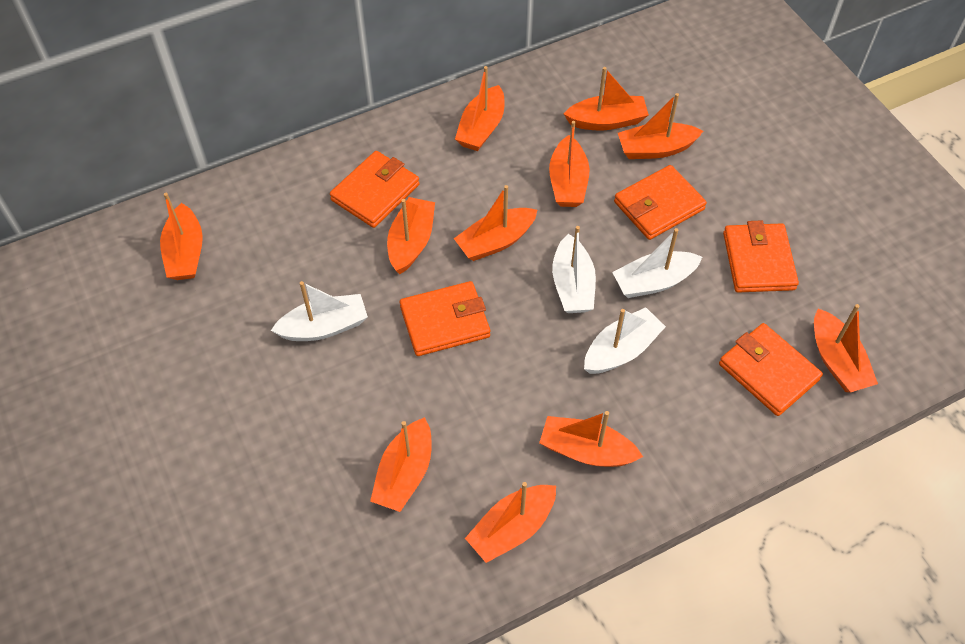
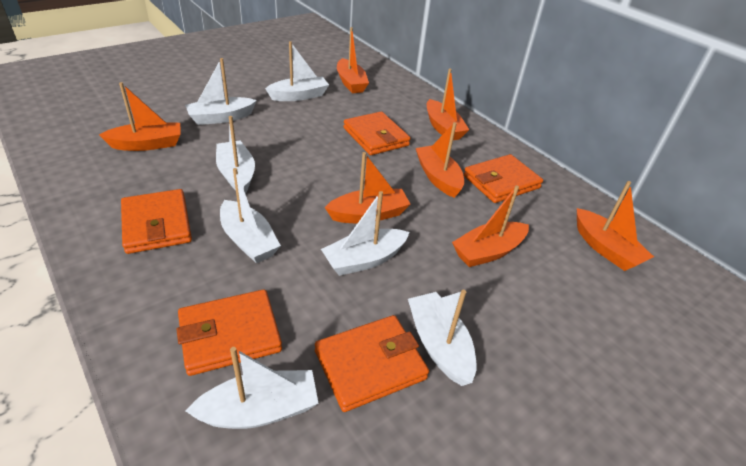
orange boat: [160,193,203,280] [370,417,431,512] [387,197,435,274] [454,185,537,261] [455,66,504,151] [465,482,556,563] [539,411,643,467] [549,121,590,207] [563,67,649,131] [618,93,703,159] [814,304,878,392] = 11 -> [99,82,180,151] [325,152,411,223] [337,27,369,93] [416,122,464,198] [427,68,469,140] [452,185,529,267] [577,181,654,271] = 7
white boat: [271,281,368,341] [552,226,596,313] [584,307,666,374] [612,228,702,298] = 4 -> [185,58,257,125] [186,347,319,429] [216,116,255,193] [220,168,281,263] [265,41,329,101] [321,191,409,276] [408,290,476,386] = 7

